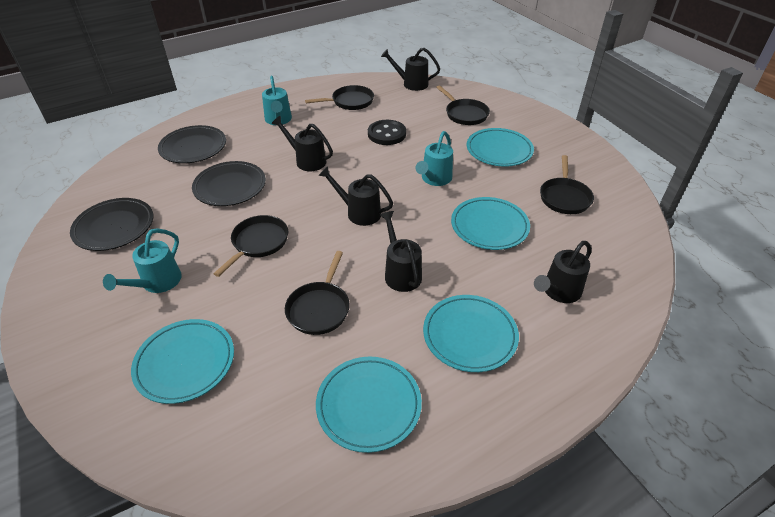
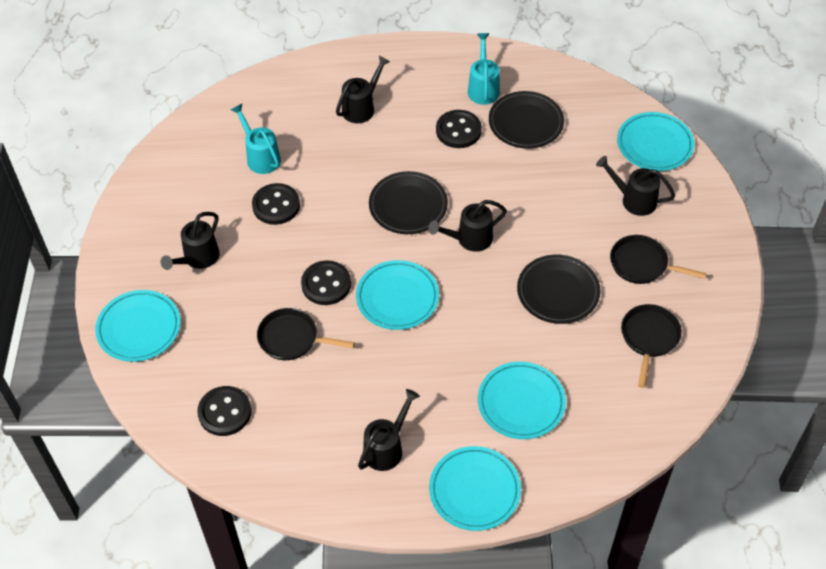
black button: [368,120,406,145] = 1 -> [197,386,251,436] [252,183,300,225] [301,260,351,305] [436,110,482,148] = 4
black pan: [214,215,288,277] [285,251,350,335] [305,85,374,110] [436,85,490,125] [540,155,594,214] = 5 -> [257,308,355,360] [610,235,706,284] [621,304,682,388] = 3
turquoise watering can: [103,228,182,293] [262,76,292,125] [415,131,453,186] = 3 -> [231,104,281,174] [468,33,500,105] = 2

